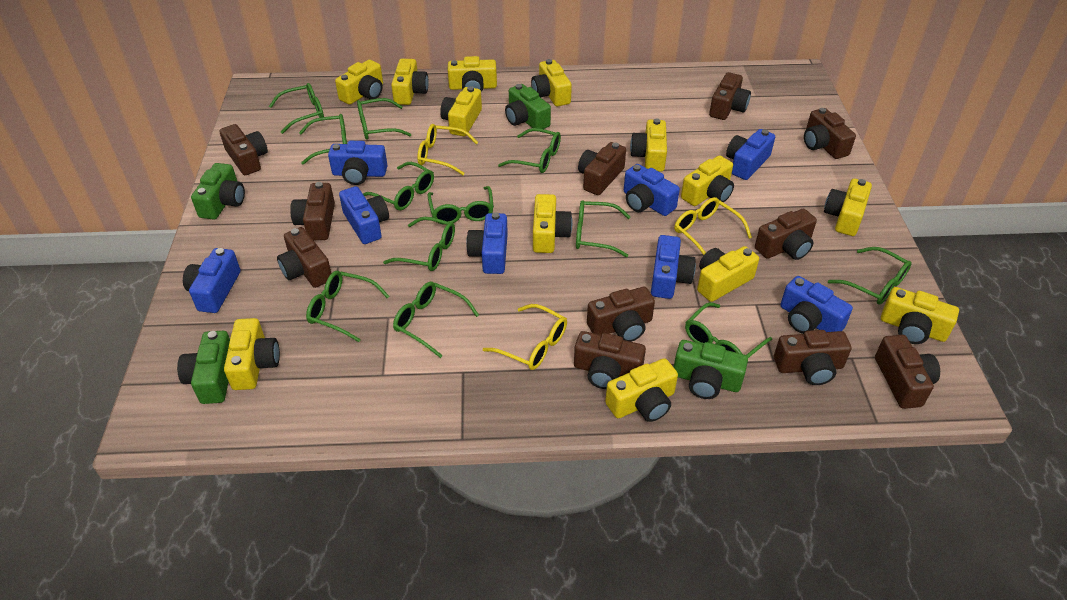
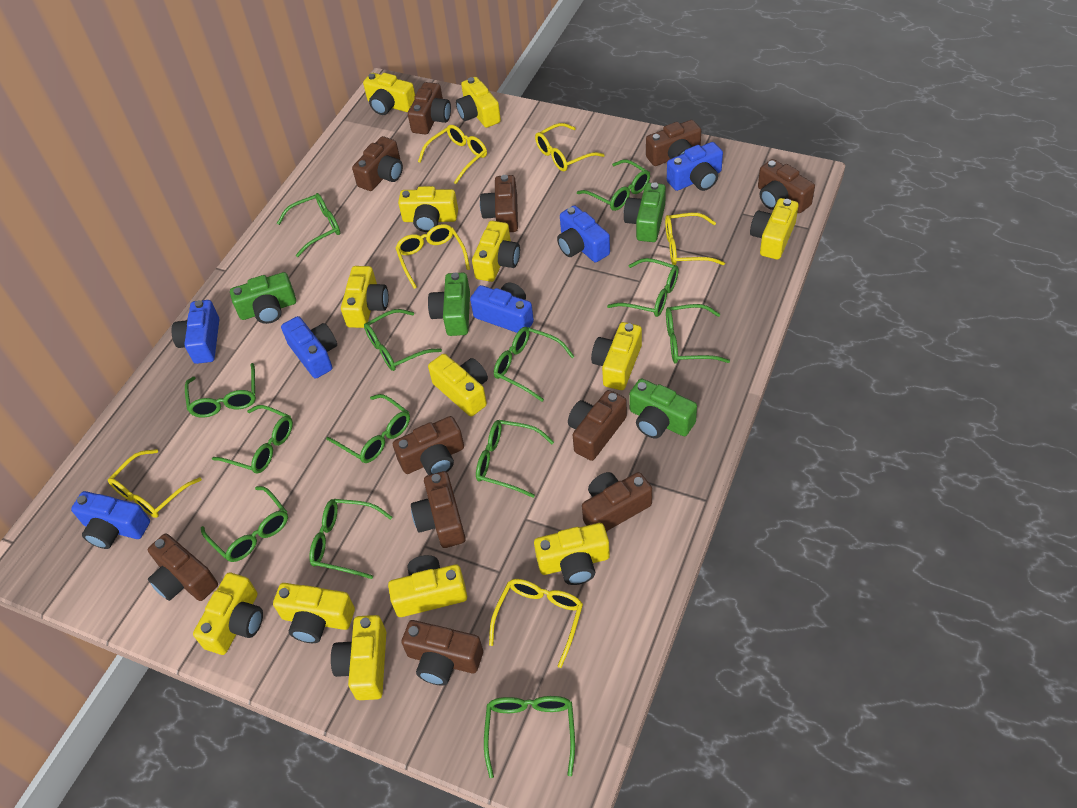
blue camera: [183,248,241,313] [328,141,388,185] [339,186,389,244] [466,212,508,274] [624,164,680,216] [651,235,696,299] [726,129,775,180] [780,276,853,334] = 8 -> [71,491,150,549] [172,300,219,364] [281,316,337,379] [470,283,534,333] [557,205,610,262] [667,142,723,191] = 6
green glasses: [269,83,324,134] [299,114,347,165] [306,271,390,342] [357,98,412,140] [363,162,434,211] [383,217,455,271] [393,282,479,358] [428,186,494,225] [498,128,561,173] [576,200,630,257] [685,302,772,358] [828,247,912,305] = 12 -> [185,363,256,418] [201,486,288,562] [212,405,293,474] [277,193,340,257] [309,499,392,579] [326,394,410,463] [364,309,442,371] [476,420,554,498] [484,696,575,778] [494,327,574,402] [577,159,650,211] [607,258,679,317] [666,304,730,364] = 13
yellow glasses: [417,124,478,175] [483,304,567,370] [674,197,752,255] = 3 -> [108,449,202,518] [395,224,470,289] [418,125,487,184] [489,579,583,668] [535,123,605,172] [665,213,725,265] = 6

